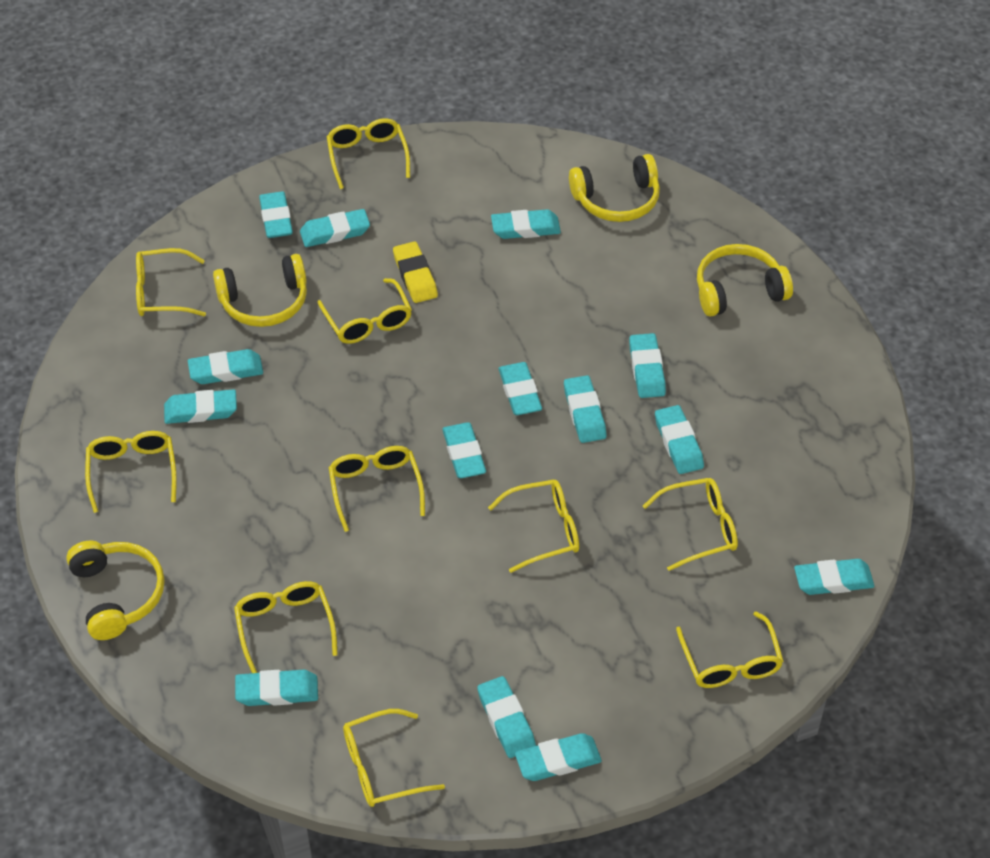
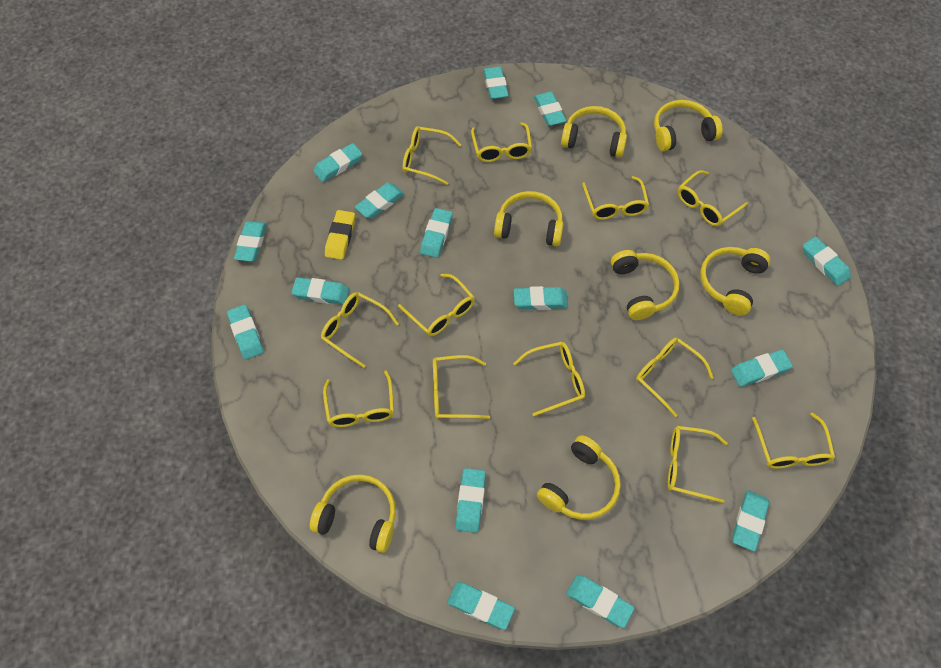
turquoise eraser: [164,389,237,424] [188,349,263,384] [235,670,318,706] [259,191,293,238] [300,209,370,247] [442,423,486,478] [477,676,536,758] [491,209,561,239] [499,362,542,415] [515,733,602,781] [564,375,607,443] [629,333,666,398] [655,405,704,474] [794,559,874,595] = 14 -> [227,305,264,360] [234,221,267,262] [291,277,349,305] [313,143,362,182] [355,182,404,219] [420,208,453,258] [447,582,515,630] [455,468,486,533] [483,66,509,99] [513,286,568,310] [534,92,566,126] [566,575,635,628] [731,350,793,387] [732,490,769,551] [803,237,851,286] = 15
yellow glasses: [85,431,177,513] [136,248,206,316] [234,581,338,673] [317,278,412,344] [327,118,410,189] [329,446,425,532] [343,709,445,807] [488,480,579,573] [643,478,738,571] [676,611,783,688] = 10 -> [321,292,399,368] [323,371,394,427] [398,274,475,336] [403,126,461,185] [433,355,490,419] [471,122,532,162] [513,342,585,416] [582,176,649,220] [636,338,714,417] [668,426,728,503] [678,170,748,226] [752,413,835,469] = 12
yellow headphones: [66,541,165,640] [213,254,307,327] [569,154,660,222] [697,244,793,317] = 4 -> [310,474,396,553] [494,191,563,246] [537,435,621,520] [561,106,627,158] [611,250,680,320] [654,100,723,151] [700,247,770,315] = 7

